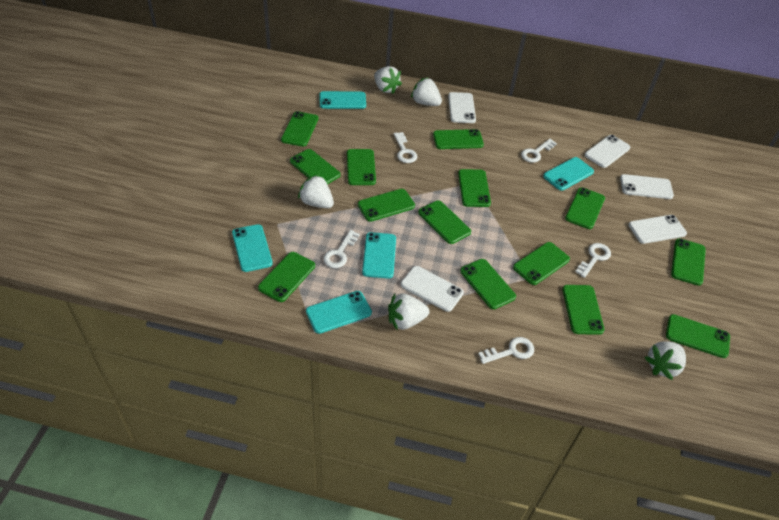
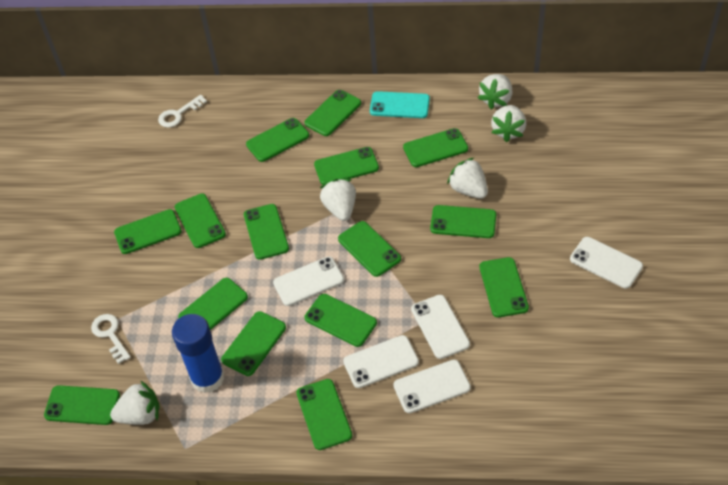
blue glue stick: none = 0 -> [172,314,224,393] = 1
green phone: [258,252,315,302] [281,111,319,147] [290,149,341,184] [347,149,376,185] [358,189,415,222] [418,200,471,244] [433,129,484,149] [458,169,491,207] [460,259,516,309] [513,242,570,285] [562,285,605,335] [565,188,605,229] [666,314,730,358] [671,238,706,286] = 14 -> [44,385,120,425] [114,209,182,254] [175,194,226,248] [178,278,248,330] [221,311,286,376] [244,204,289,260] [246,118,309,162] [297,379,352,450] [304,90,361,136] [305,294,377,347] [314,147,379,185] [338,221,401,277] [403,128,468,167] [430,205,496,238] [479,257,529,317] = 15
turquoise phone: [232,224,273,272] [306,291,372,334] [320,91,366,109] [362,232,396,279] [543,157,594,191] = 5 -> [370,91,430,118] = 1
white key: [323,230,360,268] [394,132,417,163] [478,337,534,364] [521,139,557,163] [575,243,611,278] = 5 -> [91,314,131,364] [158,95,207,128] = 2

